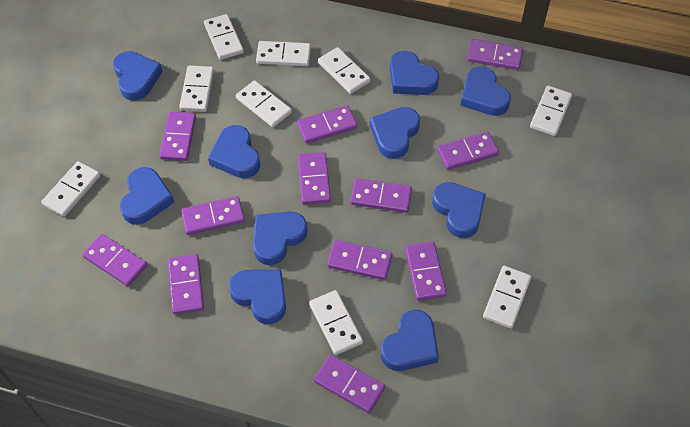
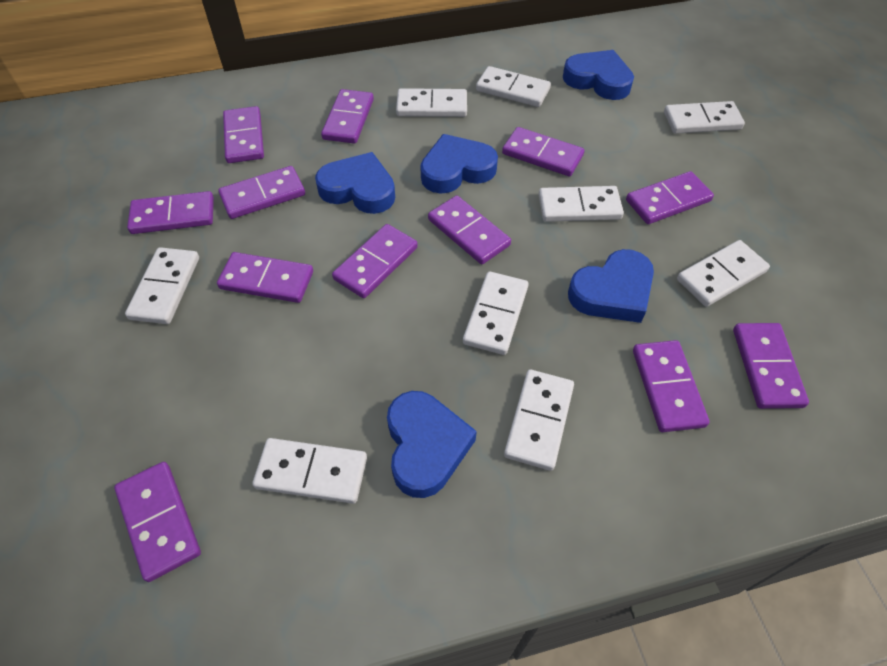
blue heart: [113,51,163,101] [120,167,174,225] [208,125,260,178] [229,270,286,324] [253,212,307,265] [370,107,420,159] [381,310,439,371] [390,51,439,95] [432,182,486,238] [460,67,511,116] = 10 -> [315,152,395,214] [387,391,477,498] [420,134,498,194] [563,50,634,100] [568,249,654,323] = 5

